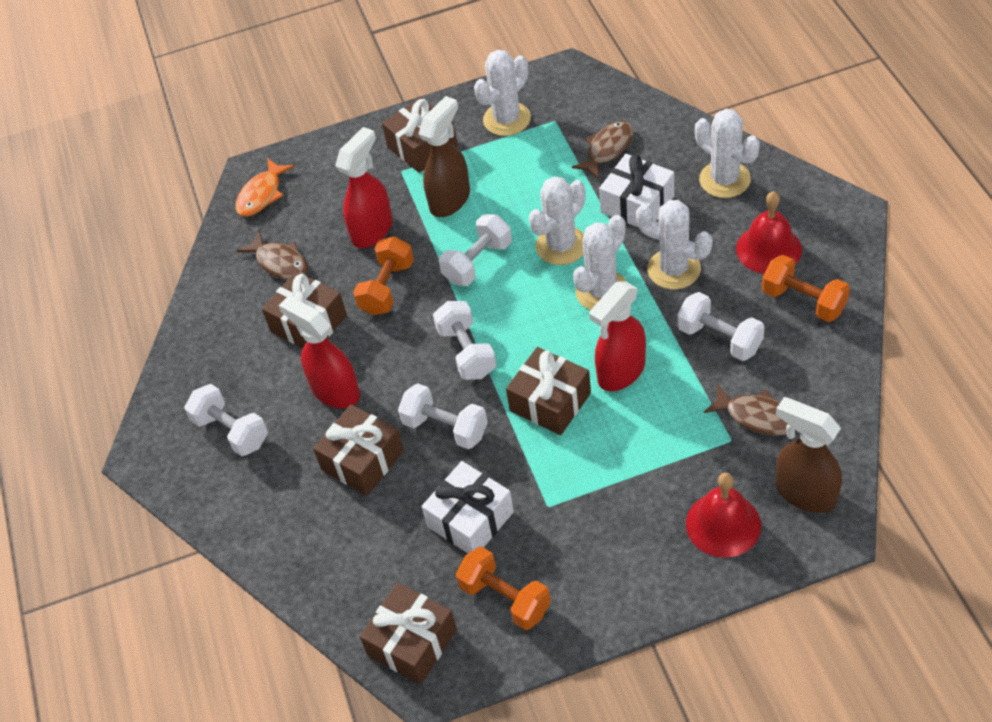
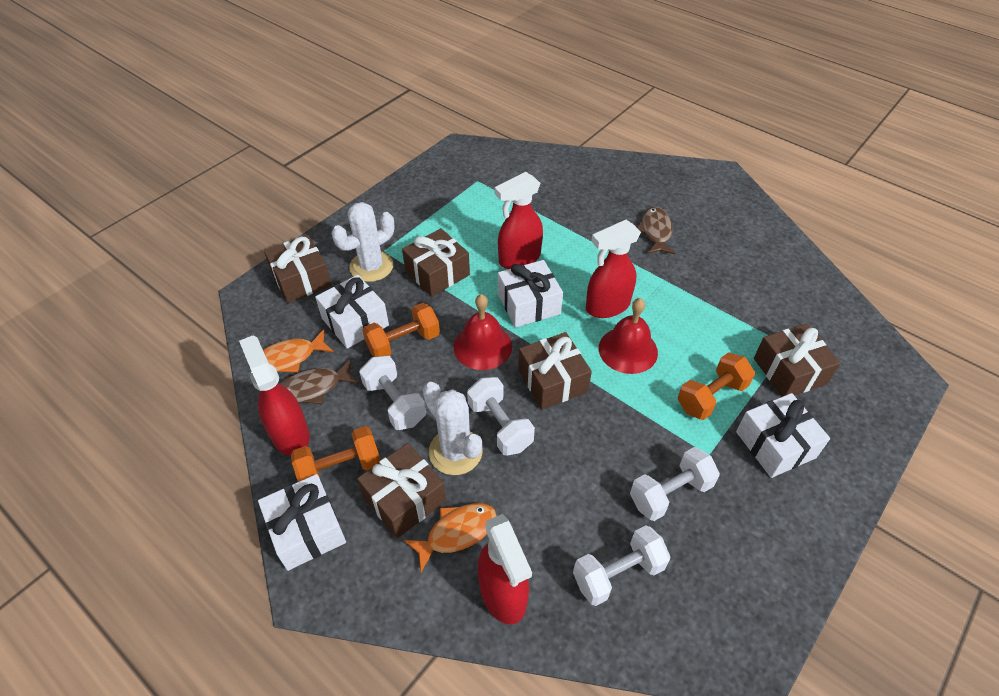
brown fish: [237,231,308,280] [572,121,634,180] [704,384,796,436] = 3 -> [280,359,359,404] [637,207,675,254] = 2
brown spray bottle: [418,96,470,217] [776,397,842,513] = 2 -> none = 0
orange fish: [235,158,294,217] = 1 -> [263,329,334,372] [404,503,496,572] = 2
red spray bottle: [279,296,360,409] [335,127,392,248] [589,281,646,391] = 3 -> [239,335,310,456] [478,514,532,624] [494,172,543,269] [586,220,641,318] = 4
white cactus: [474,50,531,136] [529,176,586,265] [573,215,627,310] [636,200,713,289] [695,109,760,198] = 5 -> [332,202,395,282] [423,382,482,475] = 2
white dumbbell: [185,384,268,456] [398,383,488,449] [433,301,496,380] [439,214,512,286] [677,292,765,361] = 5 -> [359,356,426,430] [467,377,535,456] [573,526,671,606] [630,447,720,521] = 4
white gift: [422,461,514,554] [599,154,674,228] = 2 -> [258,474,346,571] [315,275,389,349] [498,260,563,327] [736,393,830,478] = 4

